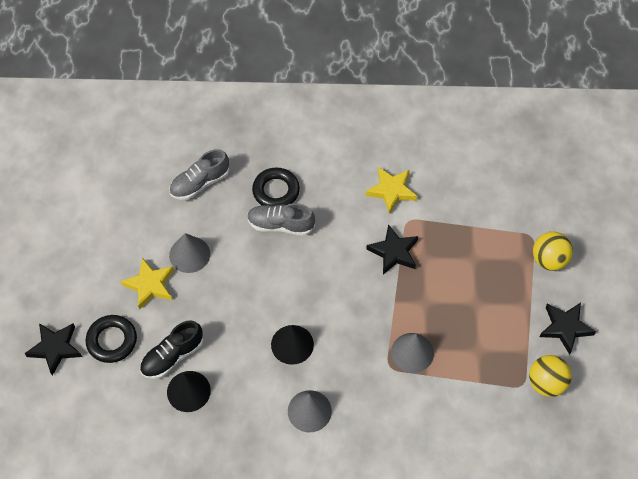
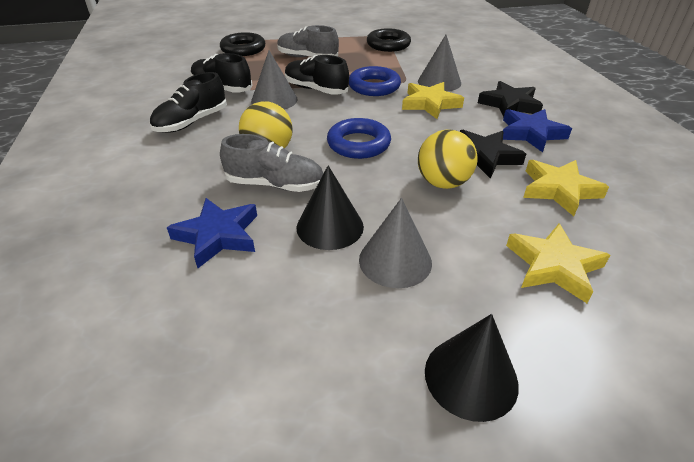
black shoe: [140,320,204,379] = 1 -> [150,72,227,132] [190,53,252,93] [285,55,349,95] = 3
black star: [25,323,82,376] [366,224,418,275] [540,303,596,355] = 3 -> [460,130,526,179] [478,81,543,117] = 2
blue ring: none = 0 -> [327,118,391,159] [349,66,401,96] = 2
blue star: none = 0 -> [167,198,257,268] [503,109,572,152] = 2
yellow star: [121,258,174,310] [365,167,417,214] = 2 -> [402,82,464,119] [506,223,610,303] [523,160,609,216] = 3

